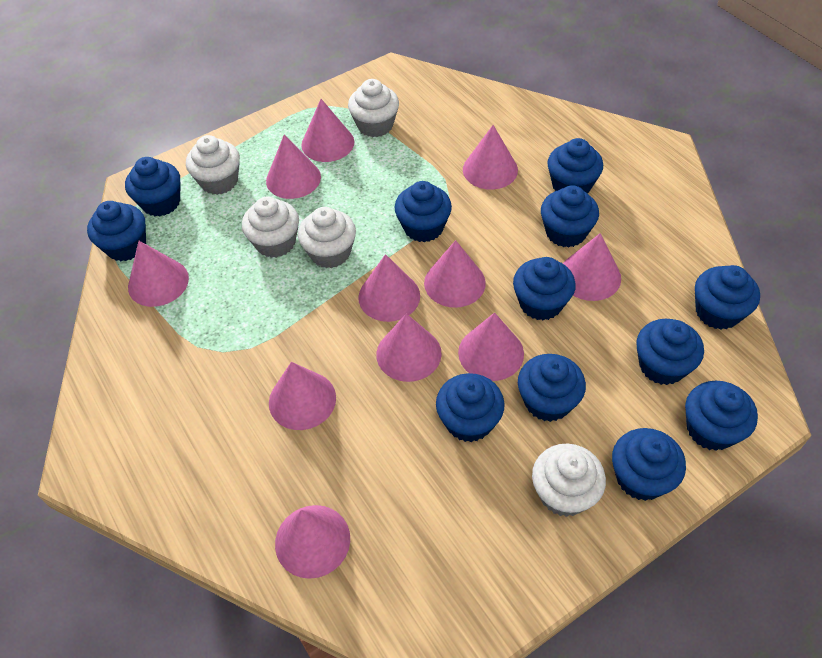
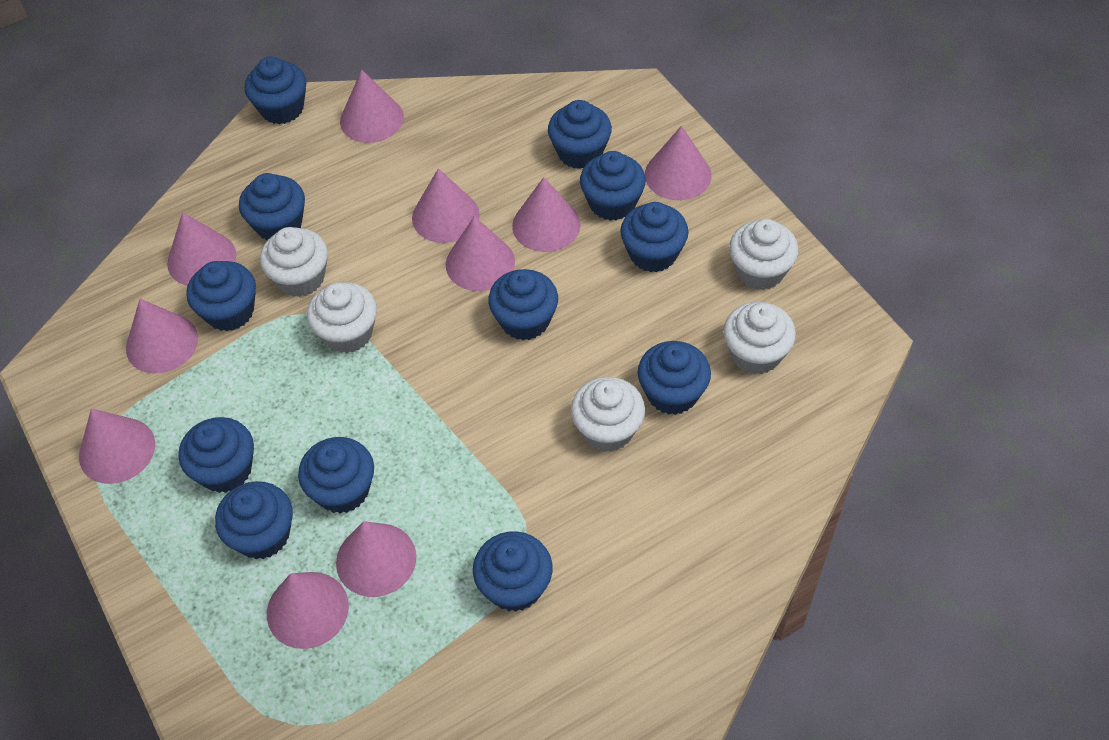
pink cone: [128,241,189,307] [266,135,321,199] [269,362,336,430] [275,505,350,579] [301,99,355,162] [358,254,420,322] [376,313,442,382] [424,240,486,308] [458,312,524,381] [463,125,518,190] [563,233,621,301] = 11 -> [79,408,155,484] [126,299,198,374] [167,212,236,286] [267,572,349,649] [336,521,416,597] [340,69,404,143] [412,168,480,243] [445,216,515,291] [512,177,581,252] [645,126,712,200] = 10

